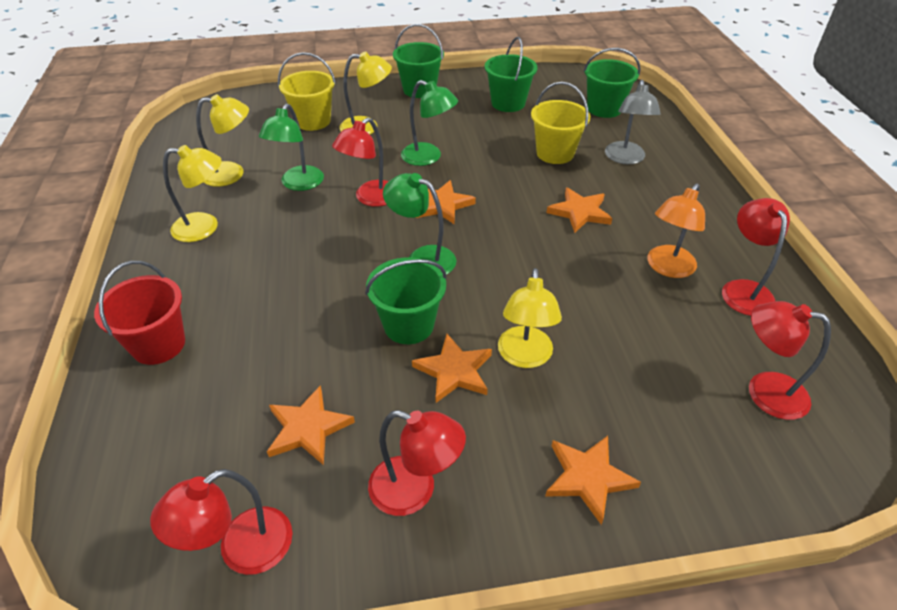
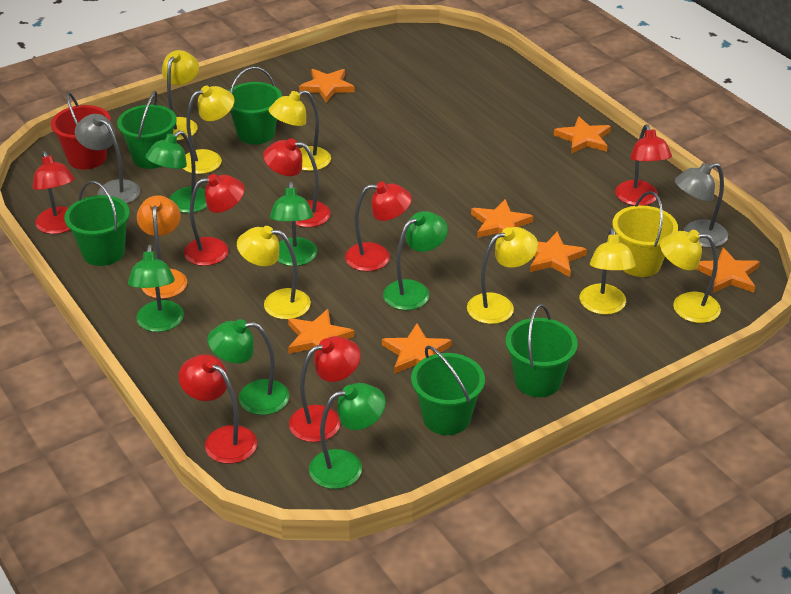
green bucket: [365,257,447,344] [393,24,444,98] [485,37,538,112] [583,48,641,118] = 4 -> [64,181,130,266] [117,91,177,169] [229,67,282,145] [411,346,485,435] [506,304,578,397] = 5
green lamp: [259,104,324,191] [383,173,456,275] [401,80,458,166] = 3 -> [128,245,184,332] [146,131,207,213] [207,319,289,415] [270,182,317,266] [309,383,386,489] [383,211,448,310] = 6
grey lamp: [605,80,661,164] = 1 -> [75,114,140,204] [675,163,728,248] = 2
orange star: [267,385,355,465] [412,334,492,403] [416,180,476,225] [545,436,641,525] [546,187,612,233] = 5 -> [288,309,354,354] [299,69,355,102] [382,323,452,374] [471,199,533,238] [530,231,587,277] [554,116,611,154] [696,248,760,293] = 7
red lamp: [150,469,293,575] [332,118,389,207] [368,410,466,516] [722,198,790,316] [749,301,831,420] = 5 -> [33,151,75,234] [179,354,257,464] [184,174,245,266] [263,138,331,227] [289,336,361,442] [345,181,412,271] [615,124,672,206] = 7
yellow bucket: [278,52,336,131] [531,82,590,164] = 2 -> [613,191,678,277] = 1
yellow lamp: [163,145,222,242] [196,94,249,187] [340,51,392,134] [498,268,562,368] = 4 -> [162,50,199,140] [183,86,234,174] [237,226,311,319] [269,90,331,171] [467,227,538,324] [580,228,636,315] [660,230,721,323] = 7

